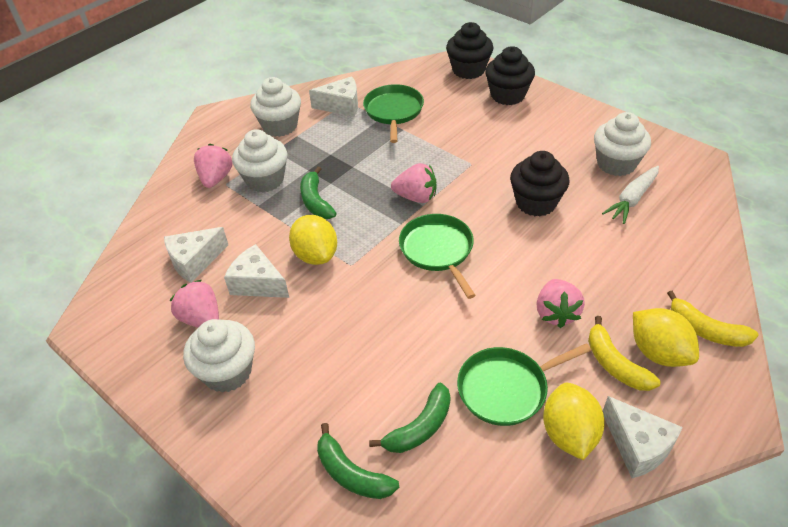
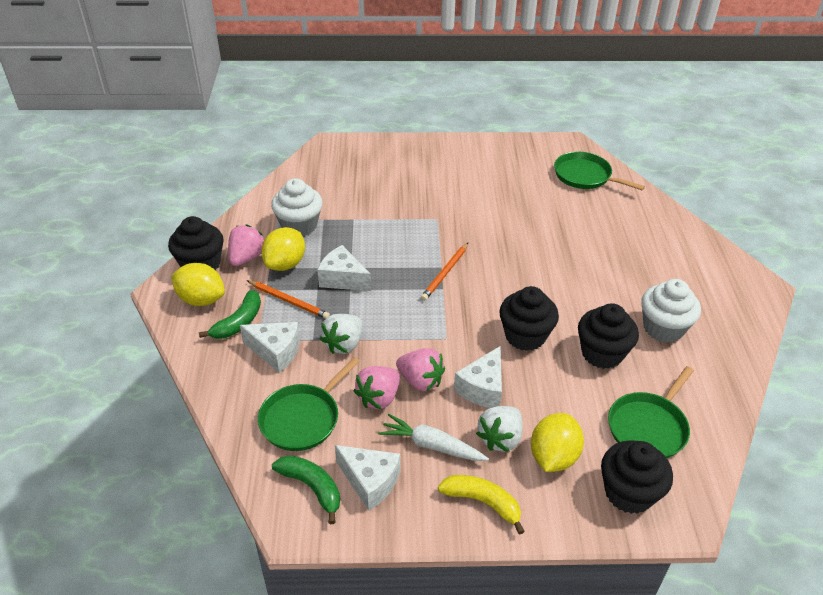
black cupcake: [446,22,494,79] [485,46,535,105] [510,151,569,217] = 3 -> [168,216,224,270] [499,286,559,351] [578,303,639,369] [601,440,673,514] = 4
green banana: [300,167,337,219] [317,423,399,499] [369,383,450,453] = 3 -> [199,290,261,339] [272,455,340,524] = 2
orange pencil: none = 0 -> [247,280,330,319] [421,243,468,301] = 2
pink strawberry: [170,280,219,328] [194,144,233,188] [391,163,436,203] [537,279,585,328] = 4 -> [228,225,264,266] [354,366,400,409] [396,348,445,391] = 3
white cupcake: [183,319,255,393] [232,129,288,193] [250,77,301,137] [594,112,651,176] = 4 -> [271,178,323,236] [641,279,701,343] = 2
white strawberry: none = 0 -> [320,314,362,354] [476,406,523,452] = 2
yellow banana: [588,316,661,391] [667,291,759,347] = 2 -> [438,475,525,535] = 1

